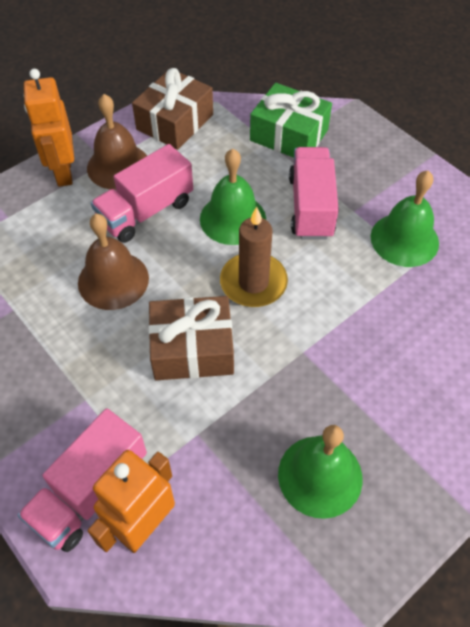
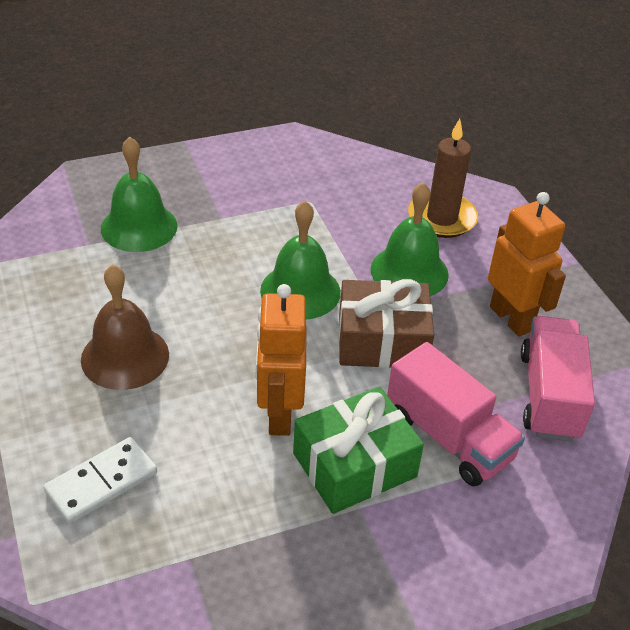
brown bell: [78,214,149,310] [87,94,147,190] = 2 -> [81,264,169,390] = 1
brown gift: [132,68,213,150] [148,296,234,380] = 2 -> [339,279,434,368] = 1
pink truck: [18,408,147,552] [91,144,193,243] [289,147,339,240] = 3 -> [387,342,525,486] [521,316,595,441] = 2
white domino: none = 0 -> [43,437,157,524] = 1

